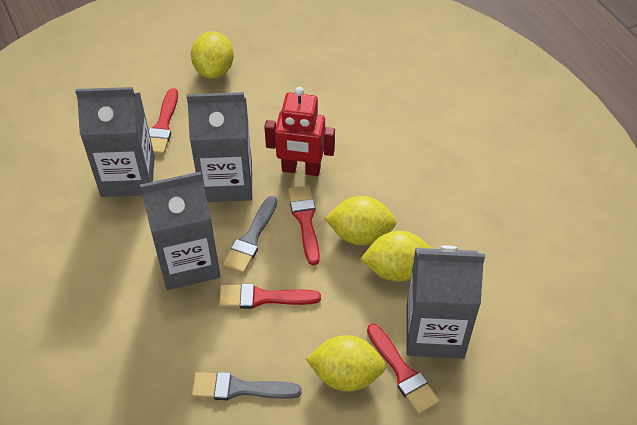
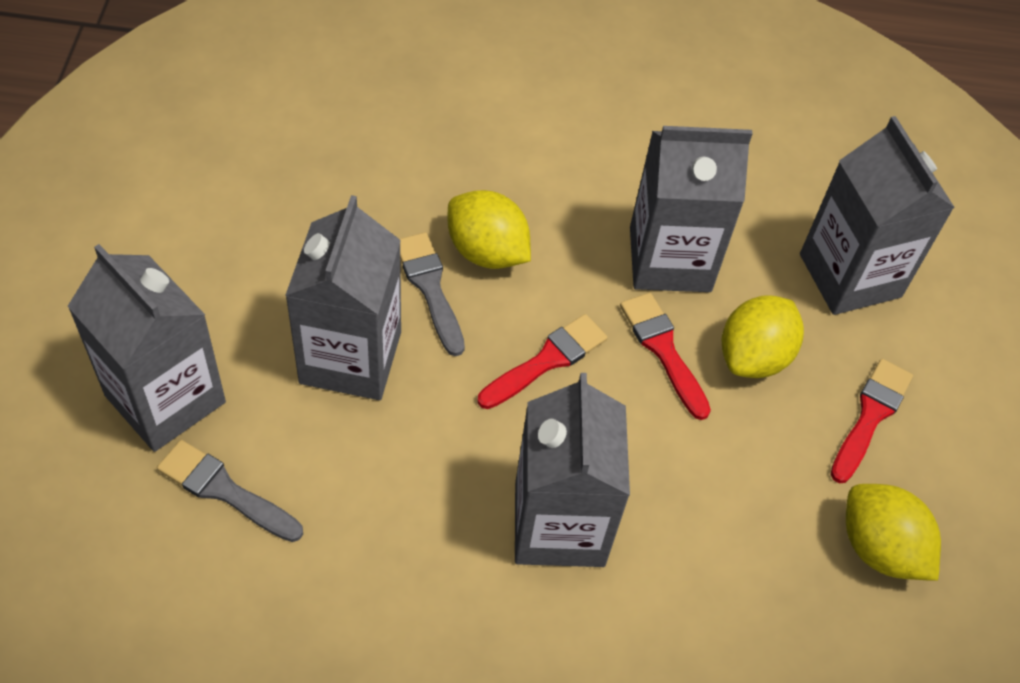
grey carton: [75,87,155,197] [140,171,220,290] [187,92,252,202] [406,246,485,359] = 4 -> [67,244,226,452] [285,195,401,400] [515,373,630,567] [630,126,753,292] [800,116,955,315] = 5
red brush: [149,88,178,155] [219,284,321,309] [288,185,320,265] [367,324,440,415] = 4 -> [478,314,608,409] [620,292,711,420] [831,359,913,483] = 3
red robot: [264,87,335,176] = 1 -> none = 0
yellow lemon: [191,31,234,79] [306,335,386,392] [325,196,396,245] [361,231,431,281] = 4 -> [448,190,531,269] [721,295,804,378] [846,484,941,581] = 3

